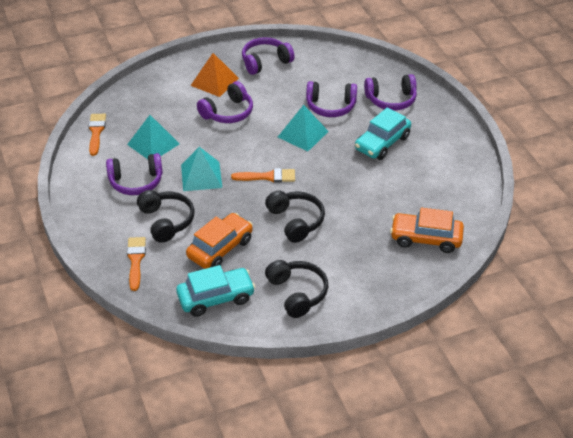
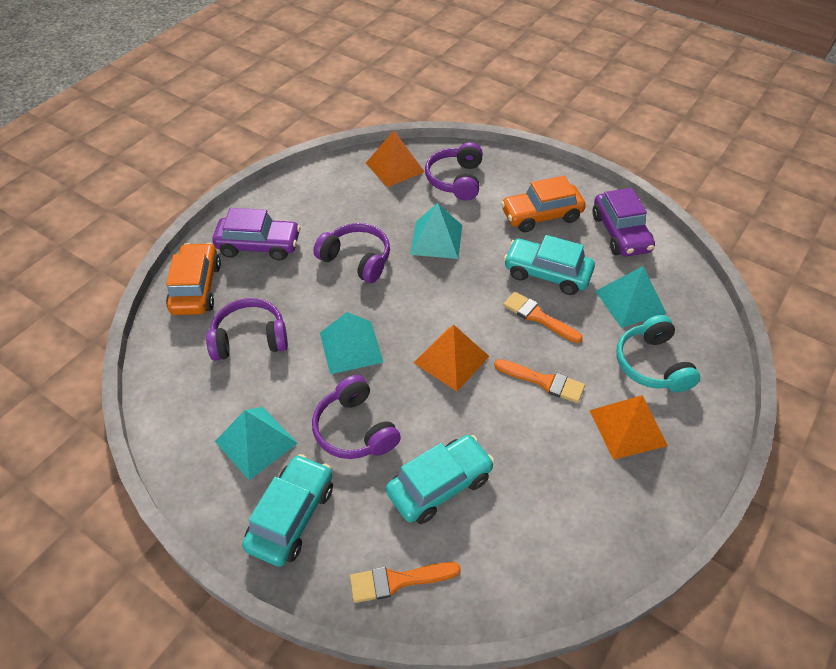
black headphones: [137,190,195,243] [265,190,325,243] [265,260,328,318] = 3 -> none = 0
orange pyramid: [190,53,239,97] = 1 -> [366,131,425,187] [414,325,490,391] [589,395,668,460] = 3
purple car: none = 0 -> [212,208,301,260] [592,188,655,257] = 2
purple headphones: [106,153,163,195] [197,81,253,123] [242,37,295,75] [306,81,357,117] [364,74,417,110] = 5 -> [206,298,288,361] [312,375,401,459] [313,223,390,283] [425,142,483,201] = 4
turquoise car: [176,265,255,317] [355,107,411,160] = 2 -> [242,454,333,567] [386,435,495,524] [504,235,595,295] = 3
turquoise headphones: none = 0 -> [616,315,700,393] = 1
turquoise pyramid: [127,115,180,159] [181,147,222,191] [278,105,329,151] = 3 -> [215,407,298,480] [320,312,383,374] [410,203,462,259] [595,266,666,328] = 4

